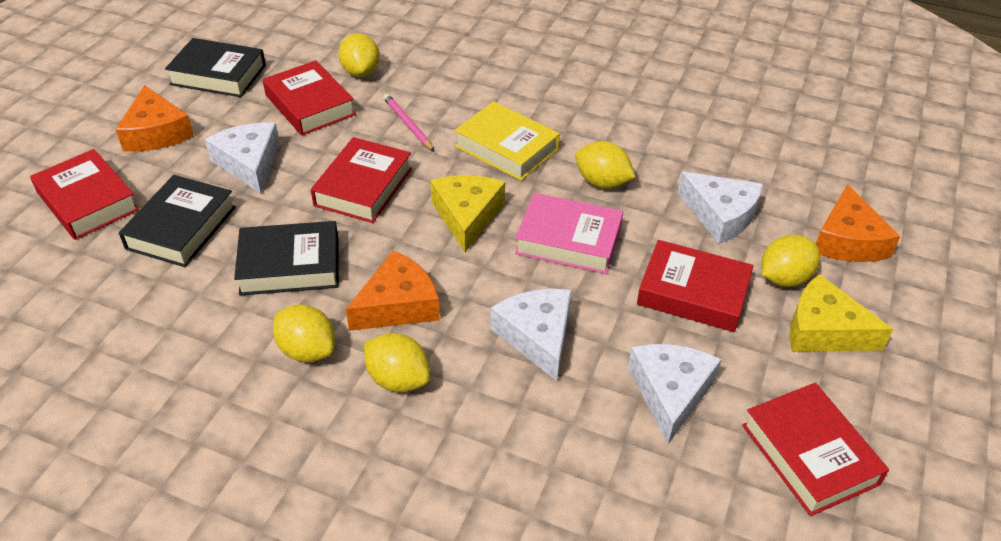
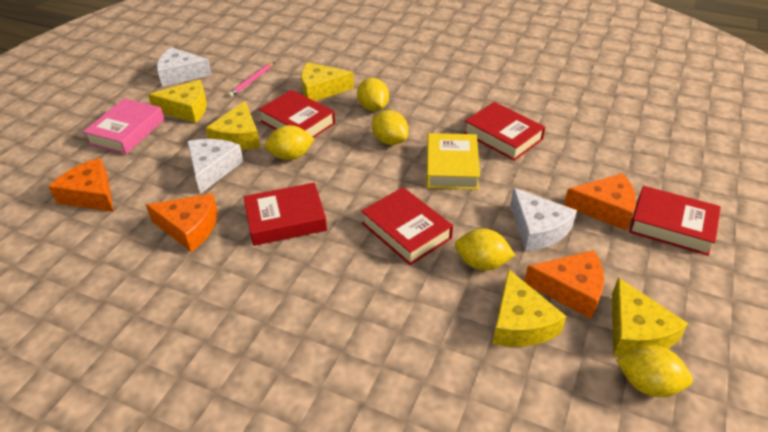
black book: [119,175,236,267] [165,38,266,97] [234,221,339,296] = 3 -> none = 0
orange cheese: [115,85,194,152] [346,250,440,331] [816,184,900,262] = 3 -> [48,158,114,212] [146,193,218,252] [524,250,604,319] [564,173,636,231] = 4
white cheese: [205,123,280,194] [491,289,571,381] [628,344,721,444] [677,171,763,244] = 4 -> [157,47,212,87] [187,139,244,194] [511,188,577,251] = 3
yellow cheese: [430,175,505,252] [789,274,893,352] = 2 -> [148,79,207,123] [206,101,260,150] [301,62,354,101] [493,269,566,347] [612,278,688,357] = 5

